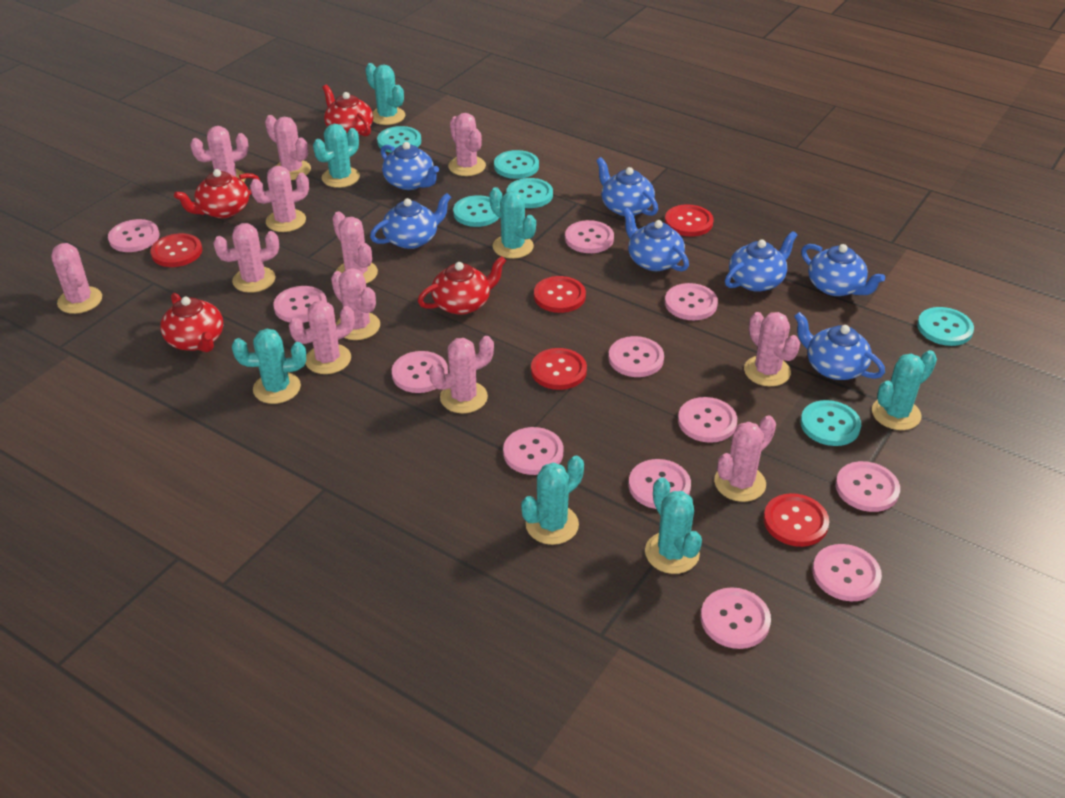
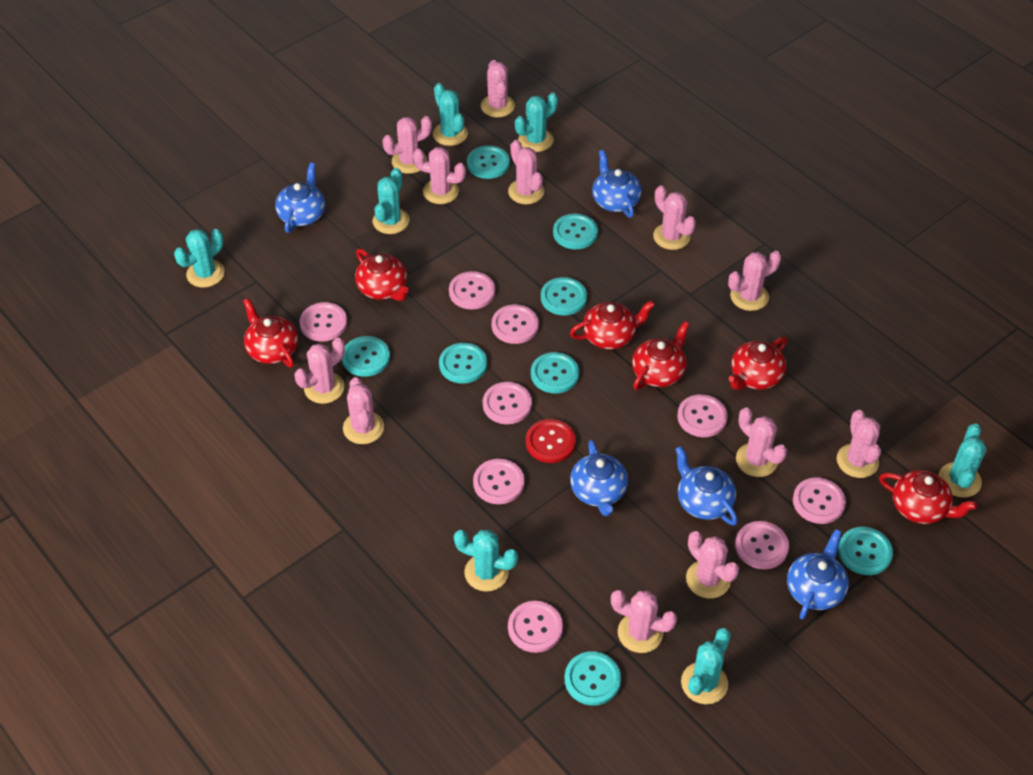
blue teapot: [370,193,451,249] [381,142,439,190] [596,157,658,216] [623,208,689,272] [725,231,797,292] [794,312,885,380] [801,244,885,296] = 7 -> [275,163,325,233] [570,440,628,516] [592,150,642,218] [675,446,738,526] [787,529,849,620] = 5
pink button: [108,219,159,252] [274,286,327,323] [392,351,448,393] [503,427,563,475] [565,220,614,253] [609,336,664,377] [629,459,691,509] [665,283,718,320] [678,397,737,443] [701,587,771,649] [813,544,882,601] [836,461,900,512] = 12 -> [300,302,347,342] [449,271,495,310] [473,459,525,504] [483,382,532,424] [492,304,539,344] [508,601,563,653] [677,394,728,437] [735,521,789,569] [793,477,846,524] = 9
red button: [150,233,202,267] [531,348,587,390] [534,276,586,313] [665,204,713,237] [764,493,829,547] = 5 -> [526,419,576,463] = 1
red teapot: [160,293,223,352] [174,169,260,218] [322,85,373,136] [418,256,506,315] = 4 -> [243,298,298,368] [355,248,409,301] [570,300,655,349] [632,321,690,390] [729,337,787,390] [879,470,977,524] = 6
turquoise button: [377,126,421,153] [453,195,499,227] [494,150,539,179] [506,178,553,208] [801,400,861,446] [917,307,974,346] = 6 -> [342,336,390,377] [439,343,487,383] [467,145,510,179] [531,352,579,393] [541,277,587,316] [553,214,598,249] [565,651,621,706] [838,527,893,575] = 8

